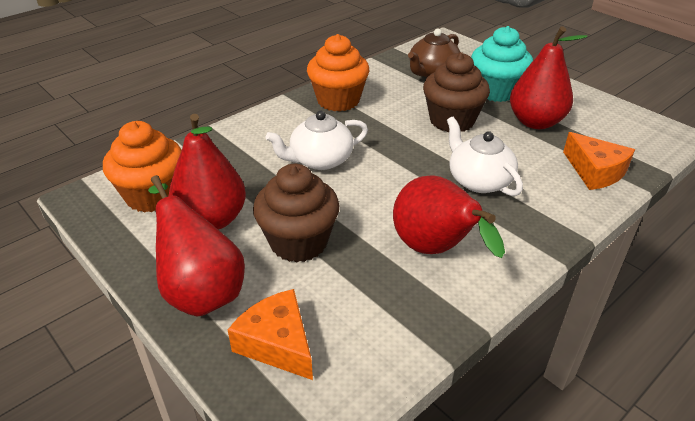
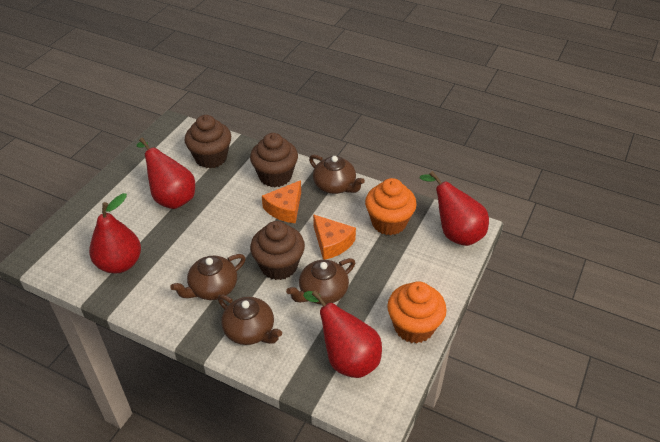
brown cupcake: [253,164,340,262] [423,52,490,132] = 2 -> [184,115,231,168] [250,133,298,187] [250,221,305,280] = 3
brown teapot: [408,28,460,77] = 1 -> [170,254,246,300] [218,295,282,345] [286,258,355,304] [309,154,365,194] = 4
turquoise cupcake: [471,26,533,102] = 1 -> none = 0
white teapot: [266,111,368,170] [447,117,523,196] = 2 -> none = 0

